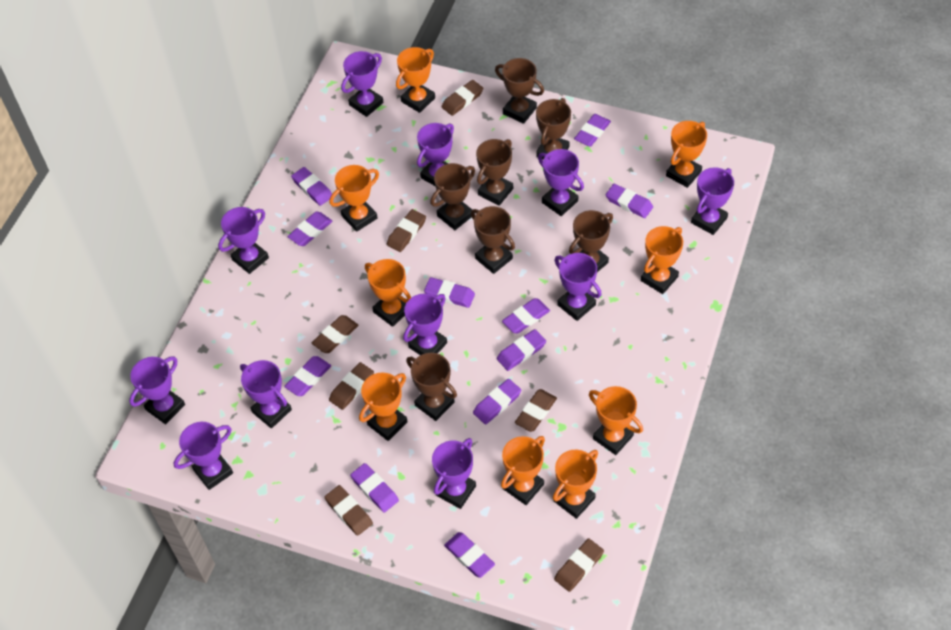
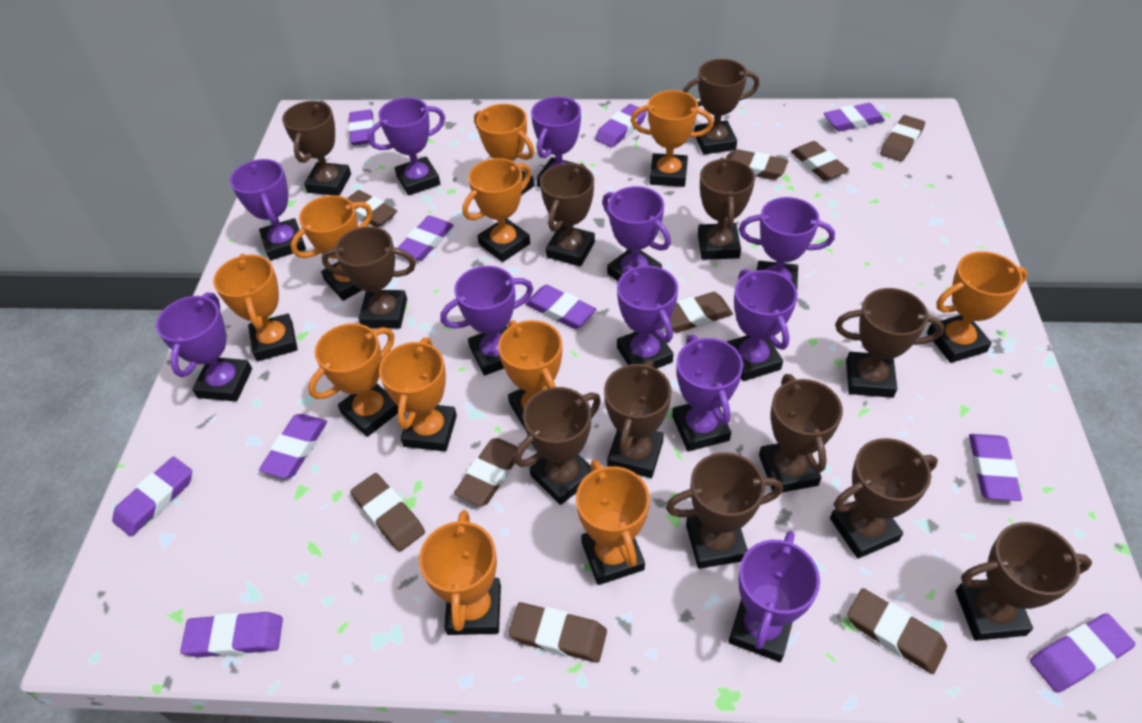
brown eraser: [312,315,359,353] [324,485,373,536] [329,362,374,410] [387,209,426,252] [441,80,483,116] [515,389,557,432] [554,538,604,592] = 7 -> [347,190,397,227] [350,473,425,552] [454,438,518,506] [508,602,607,663] [669,292,733,332] [726,149,788,180] [791,141,849,181] [847,588,947,674] [880,115,925,162] = 9
brown trophy: [406,353,457,421] [430,163,475,230] [471,206,515,274] [476,139,513,206] [495,58,544,124] [536,98,571,159] [569,210,613,272] = 7 -> [282,101,351,196] [322,226,416,328] [514,387,601,505] [540,163,595,267] [604,360,672,478] [666,452,783,569] [683,59,759,155] [698,158,755,260] [759,374,843,492] [830,438,938,559] [835,288,944,398] [955,522,1092,641] = 12
orange trophy: [330,165,379,232] [359,373,408,441] [365,259,411,327] [396,47,435,113] [501,436,545,505] [553,449,598,519] [589,386,643,455] [641,226,683,294] [666,121,707,188] = 9 -> [213,254,298,361] [290,195,373,301] [308,323,398,437] [379,338,457,452] [419,510,501,635] [463,158,531,262] [474,104,534,195] [498,320,562,431] [576,460,650,585] [631,90,713,187] [927,251,1028,363] = 11
purple eraser: [284,356,331,396] [287,212,332,246] [291,167,332,206] [350,463,399,513] [424,277,475,308] [444,532,495,578] [473,379,521,425] [497,329,546,371] [502,298,550,334] [574,114,611,147] [606,184,653,218] = 11 -> [112,457,192,537] [180,612,283,657] [259,414,327,478] [349,110,375,145] [398,216,454,260] [525,285,596,329] [595,104,647,148] [824,103,885,131] [969,434,1022,501] [1030,613,1135,693] = 10

